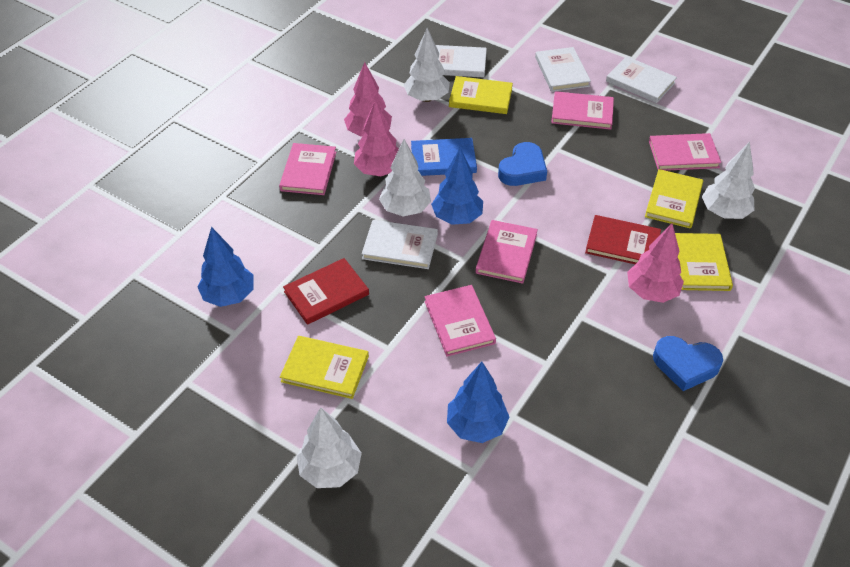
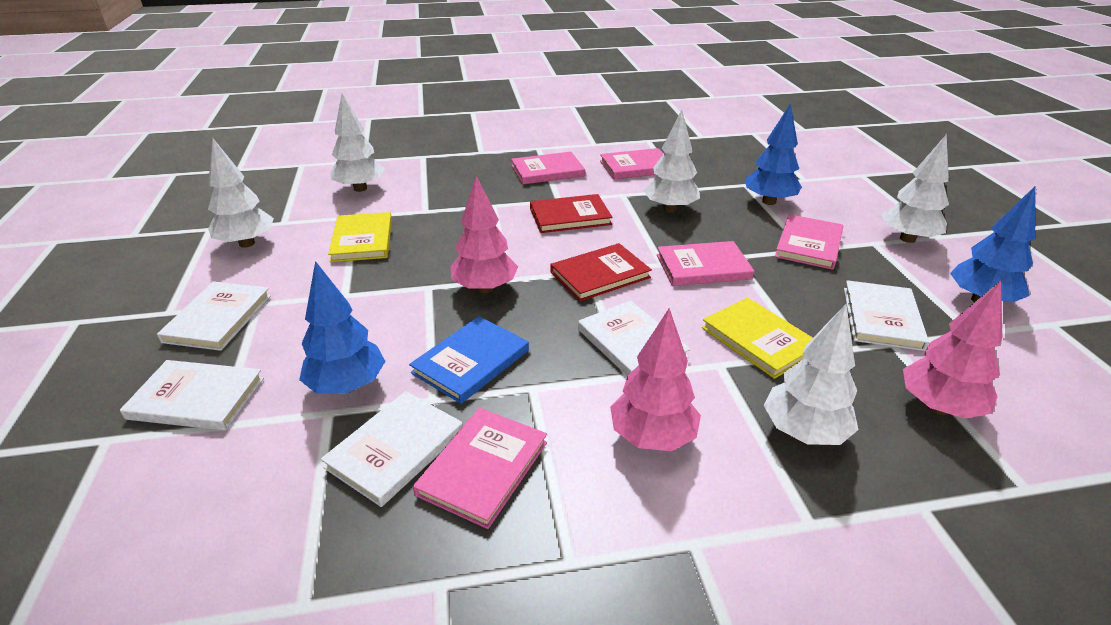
blue heart: [498,142,547,186] [653,336,723,391] = 2 -> none = 0
white book: [362,220,438,269] [436,45,487,77] [535,47,591,92] [606,56,677,103] = 4 -> [120,360,264,431] [157,281,271,351] [321,391,463,507] [578,300,690,376] [844,280,929,351] = 5
white tree: [297,407,362,488] [379,139,431,216] [404,28,450,102] [702,142,755,219] = 4 -> [208,139,274,248] [331,94,385,192] [644,110,700,213] [764,304,859,445] [881,134,949,243] = 5
yellow book: [280,336,369,399] [449,76,513,114] [645,169,703,229] [675,233,733,291] = 4 -> [328,212,392,262] [702,297,813,379] = 2

